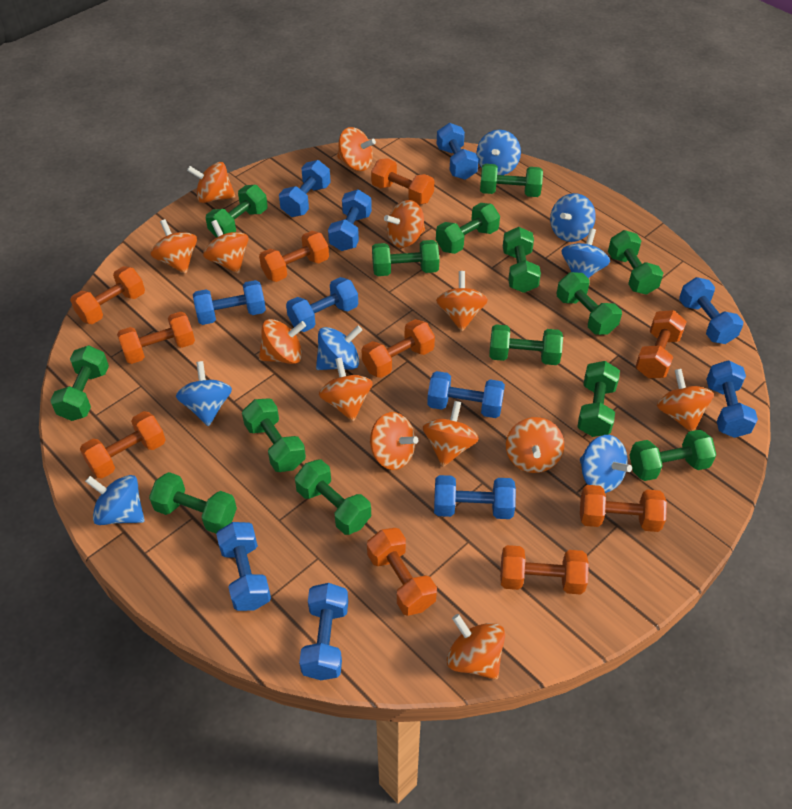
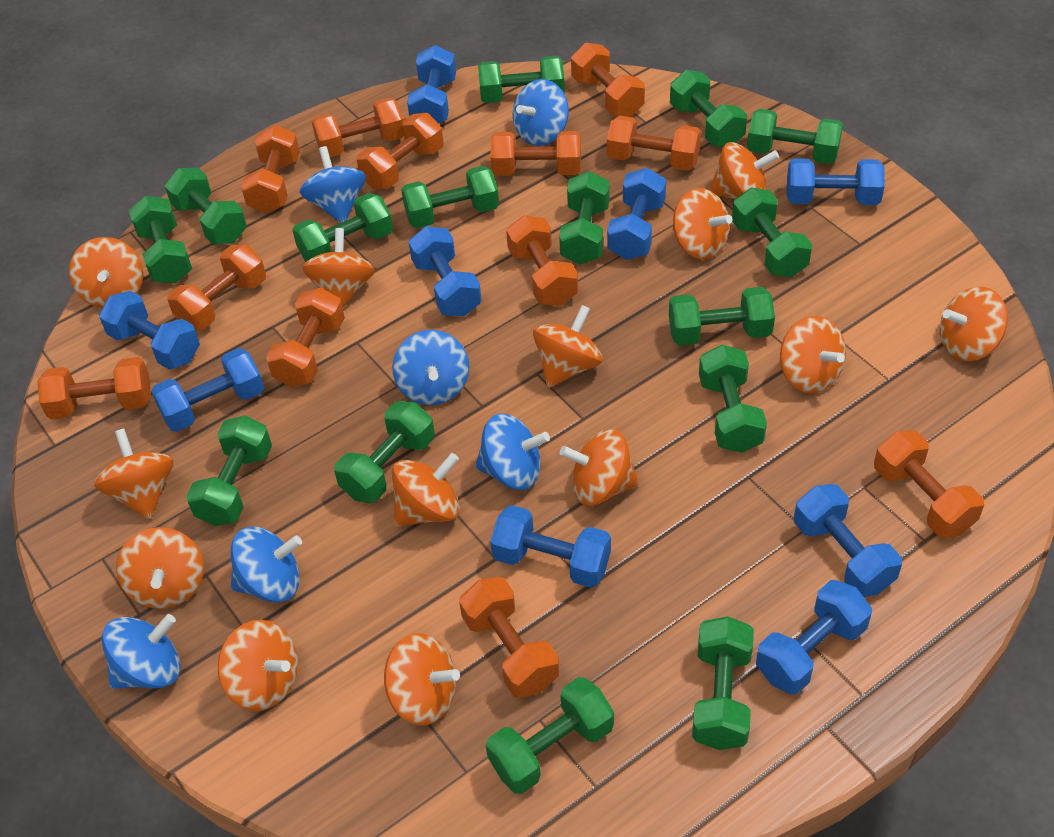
blue dumbbell: [193,280,266,325] [216,522,271,611] [279,160,331,217] [286,277,358,332] [299,583,348,680] [328,189,372,251] [427,371,505,418] [434,475,516,519] [437,123,479,180] [679,277,743,344] [706,360,758,438] = 11 -> [99,291,200,369] [151,348,264,432] [407,45,456,124] [409,226,482,316] [490,505,611,588] [607,168,666,260] [756,580,872,694] [787,159,885,205] [794,484,902,597] = 9
blue spinning top: [85,475,145,525] [176,361,232,426] [316,325,362,370] [476,130,521,175] [550,193,596,242] [561,228,610,278] [580,435,632,493] = 7 -> [102,614,181,689] [231,527,302,602] [300,146,366,223] [392,330,469,405] [475,414,550,490] [513,79,569,146] = 6
green dumbbell: [50,345,109,421] [149,472,237,533] [206,185,268,238] [242,398,306,472] [295,460,371,535] [372,240,440,276] [436,203,500,254] [480,164,543,197] [489,324,563,365] [503,227,541,293] [557,272,622,335] [577,361,620,437] [608,230,663,295] [629,430,716,481] = 14 -> [129,196,192,284] [165,168,247,245] [186,415,272,526] [293,193,393,262] [334,401,435,503] [401,166,499,228] [478,56,565,103] [486,677,614,794] [559,171,609,265] [669,287,775,346] [670,70,747,147] [692,616,754,750] [699,345,767,453] [732,188,812,277] [747,109,843,164] = 15
orange dumbbell: [70,266,145,324] [80,411,166,478] [117,312,195,364] [259,231,329,282] [362,319,435,378] [367,528,437,616] [371,158,434,205] [500,545,589,595] [580,485,667,532] [635,310,687,378] = 10 -> [37,357,151,420] [167,245,266,330] [241,125,300,213] [266,287,345,387] [312,98,404,157] [357,113,443,189] [459,577,559,698] [490,131,581,176] [506,215,578,306] [571,43,645,117] [607,116,701,171] [874,430,984,538] = 12

